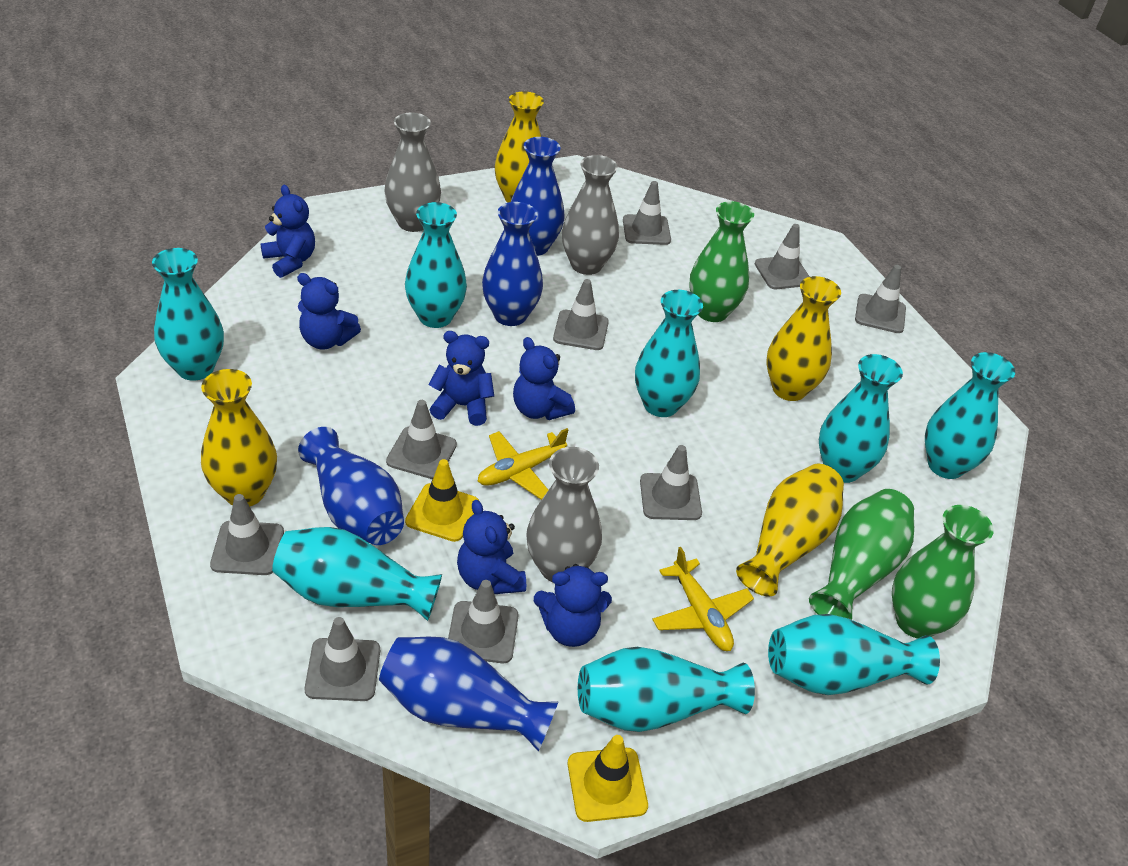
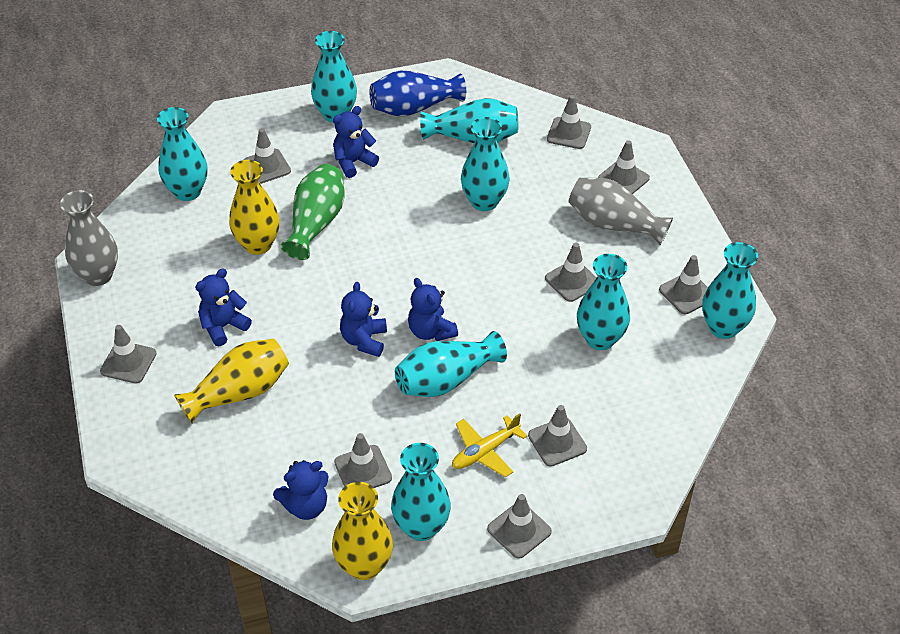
blue teddy bear: [261,185,315,278] [297,273,361,350] [428,331,494,426] [457,500,526,594] [513,337,575,420] [534,564,612,647] = 6 -> [195,268,252,346] [273,460,329,520] [333,106,379,178] [340,282,387,357] [408,278,458,341] = 5
blue vase: [298,427,404,545] [379,637,559,752] [482,202,543,326] [511,137,565,256] = 4 -> [369,71,466,116] = 1
green vase: [689,201,754,322] [809,489,914,620] [892,505,994,639] = 3 -> [281,164,344,260] = 1
grey vase: [384,113,441,232] [526,447,602,582] [562,155,619,275] = 3 -> [60,190,118,286] [568,178,673,245] = 2
yellow plane: [477,428,569,500] [652,547,754,651] = 2 -> [452,413,527,477] = 1
yellow traffic cone: [405,459,479,542] [568,735,648,822] = 2 -> none = 0
yellow vase: [201,369,277,506] [495,91,544,203] [736,464,844,597] [767,276,841,401] = 4 -> [174,339,289,424] [229,160,280,255] [332,482,393,580] = 3

